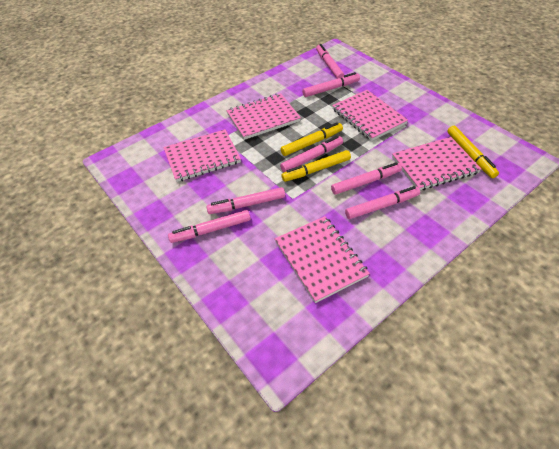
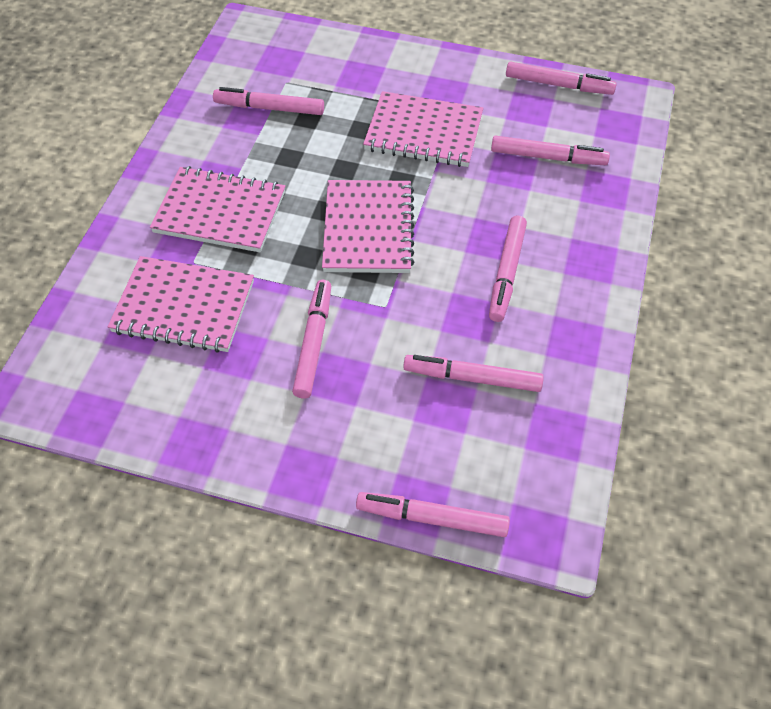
pink notebook: [163,129,241,182] [226,93,301,140] [275,216,370,303] [332,90,408,141] [392,137,481,190] = 5 -> [108,256,254,353] [150,166,285,252] [322,180,414,273] [363,91,483,167] = 4
yellow marker: [281,122,343,156] [281,150,351,182] [447,126,499,178] = 3 -> none = 0

